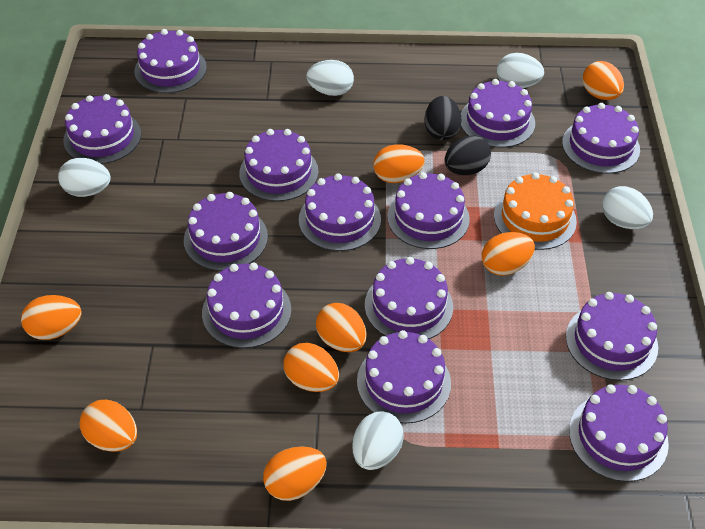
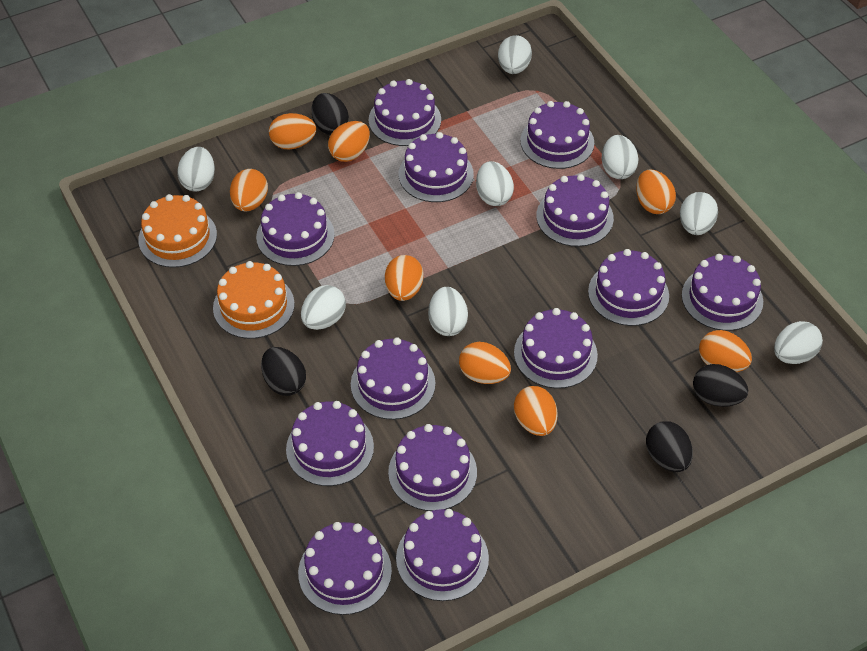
black egg: [425,96,461,140] [444,136,491,175] = 2 -> [261,347,306,396] [312,93,349,135] [646,421,693,472] [693,364,748,407] = 4
orange cake: [494,172,577,250] = 1 -> [138,194,217,268] [213,261,295,339] = 2
white egg: [58,158,111,197] [306,60,354,96] [352,412,404,470] [497,53,544,88] [602,186,653,229] = 5 -> [177,147,215,192] [301,285,346,330] [428,287,468,336] [476,161,514,206] [498,35,532,74] [602,135,638,179] [680,192,718,235] [774,321,823,364] = 8

